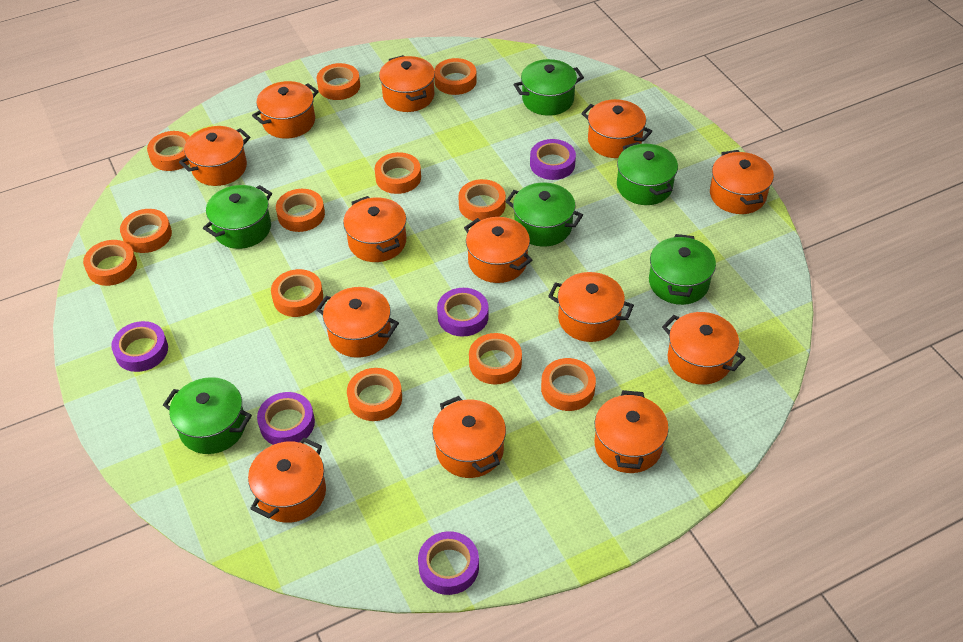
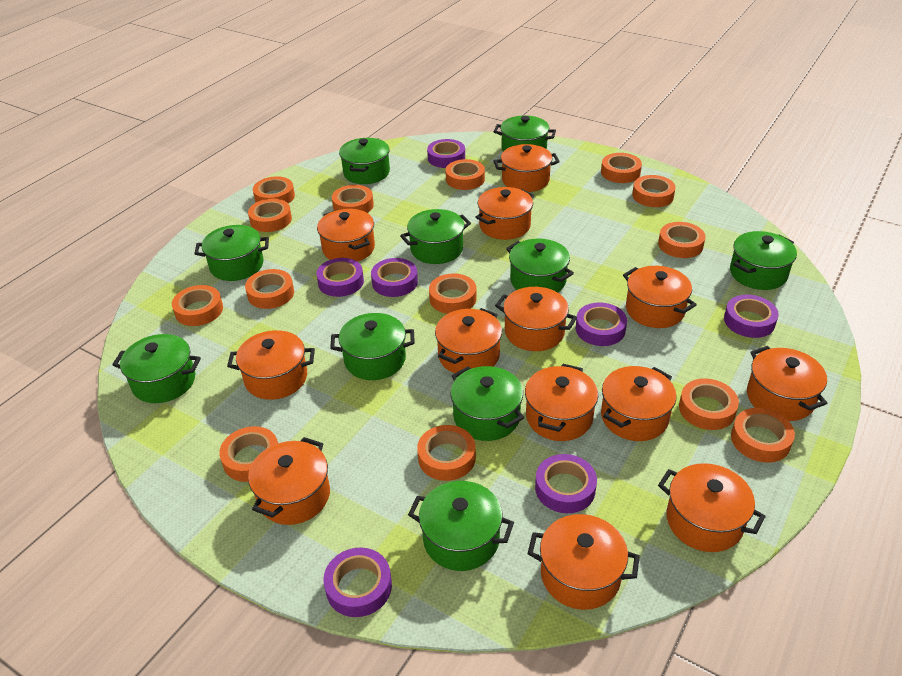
green pot: [163,377,252,454] [203,185,272,249] [505,182,583,247] [514,59,584,116] [617,142,678,205] [649,234,716,305] = 6 -> [112,334,201,403] [194,225,269,281] [330,313,415,380] [339,138,390,184] [400,209,471,264] [408,481,514,571] [450,366,524,441] [494,115,556,151] [506,238,574,292] [730,231,797,290] = 10
orange tape: [83,240,137,286] [120,209,172,253] [147,131,190,171] [271,269,323,317] [276,189,325,232] [317,63,360,100] [347,368,402,421] [375,152,421,194] [434,58,477,95] [458,179,506,221] [469,333,522,385] [541,358,596,411] = 12 -> [172,285,223,326] [219,426,278,482] [245,269,294,309] [248,199,292,232] [253,176,295,204] [332,185,374,213] [417,425,476,481] [429,273,477,314] [445,159,485,190] [601,153,642,183] [632,175,676,207] [658,222,706,258] [679,378,739,430] [731,408,795,463] = 14
purple tape: [111,321,168,372] [257,392,315,445] [418,531,479,595] [437,288,489,337] [530,139,576,180] = 5 -> [316,258,364,297] [323,547,392,617] [371,258,418,297] [427,139,465,168] [535,454,597,513] [576,302,627,346] [724,295,779,338] = 7

